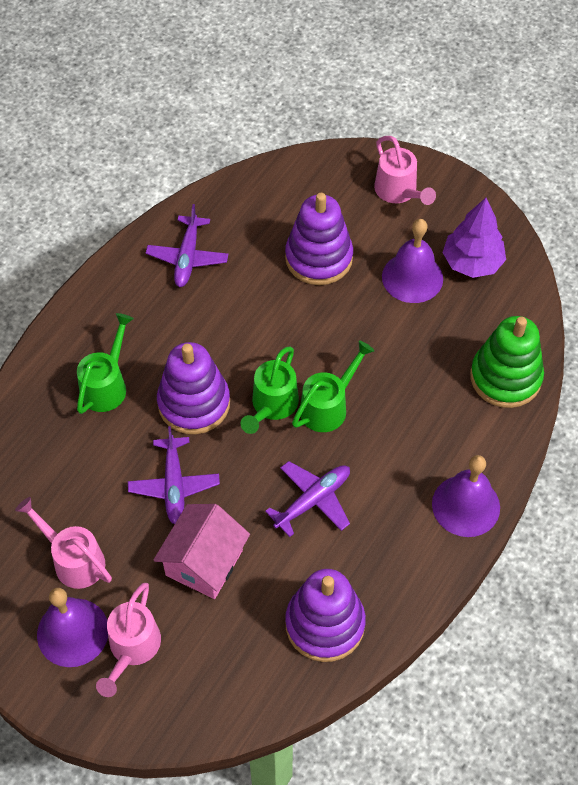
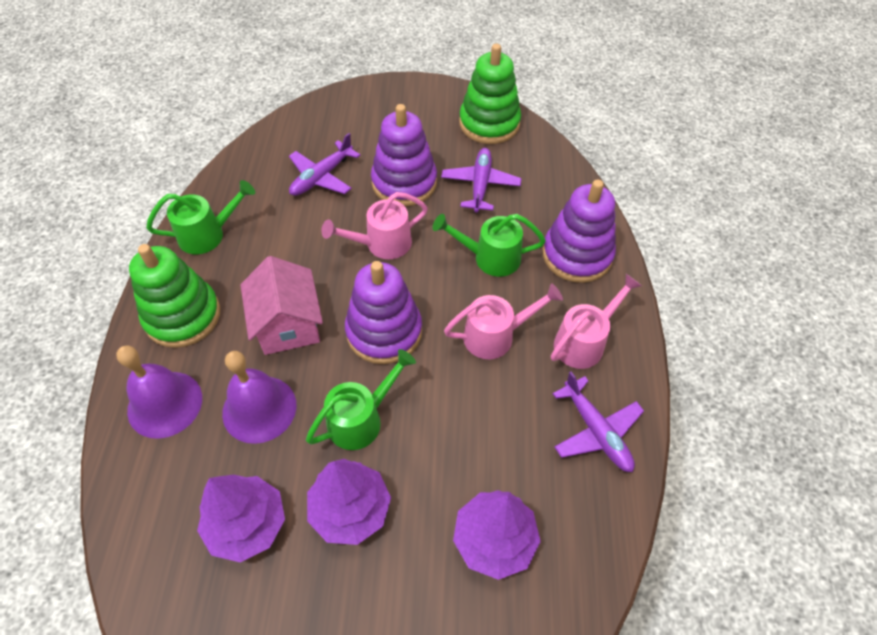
green stacking toy: [470,316,544,408] = 1 -> [129,244,220,348] [459,44,521,144] = 2
purple bell: [37,588,108,667] [382,219,443,303] [432,455,500,537] = 3 -> [116,345,202,439] [222,351,296,444] = 2
purple tree: [442,198,506,278] = 1 -> [197,474,285,562] [307,459,391,545] [453,490,541,580] = 3

